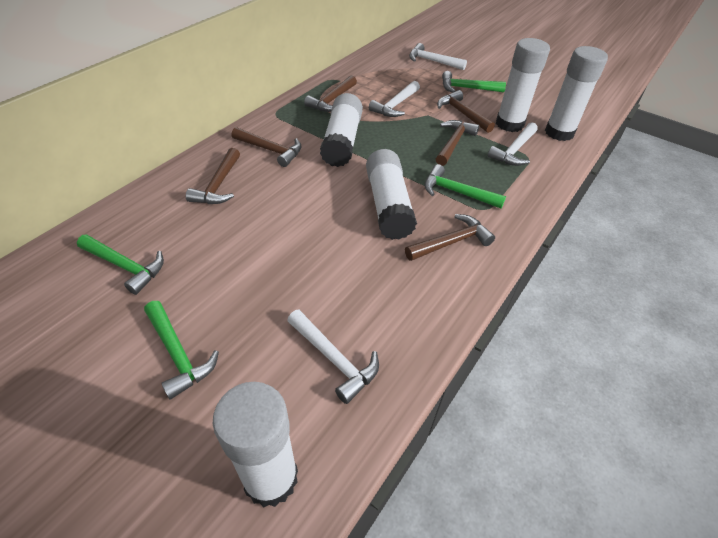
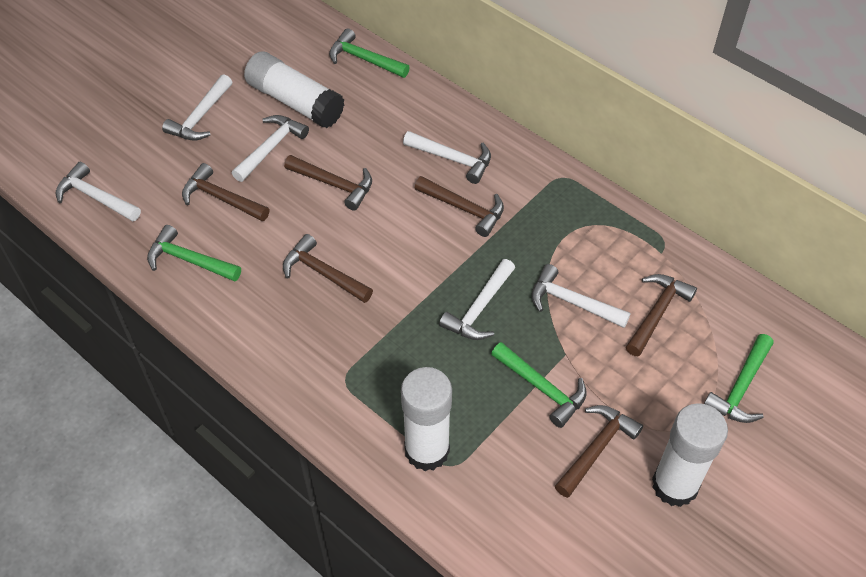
white glue stick: [213,382,298,507] [320,93,363,167] [366,149,417,240] [496,38,550,132] [545,46,608,141] = 5 -> [244,51,344,128] [401,367,452,471] [652,403,728,507] = 3
white hammer: [287,310,379,404] [369,81,420,117] [409,43,467,70] [488,122,538,166] = 4 -> [56,162,141,222] [162,74,232,141] [232,115,309,182] [403,131,491,184] [439,259,515,340] [531,264,631,328] = 6

